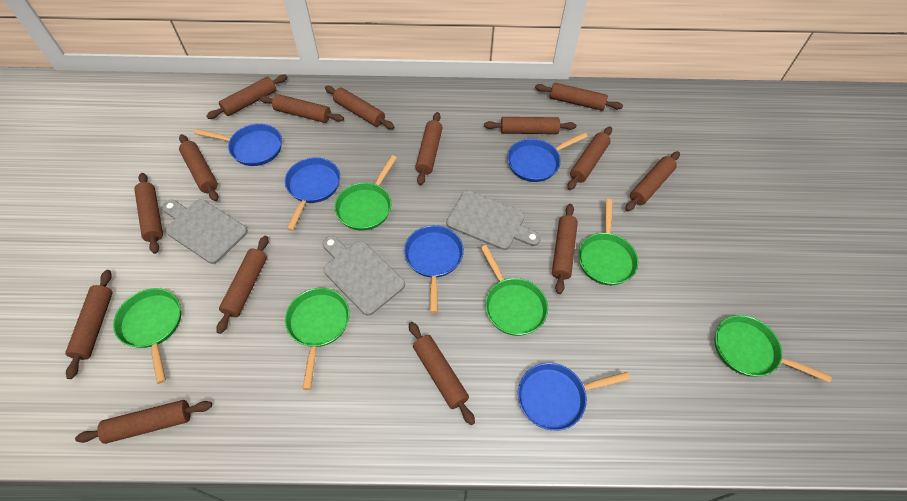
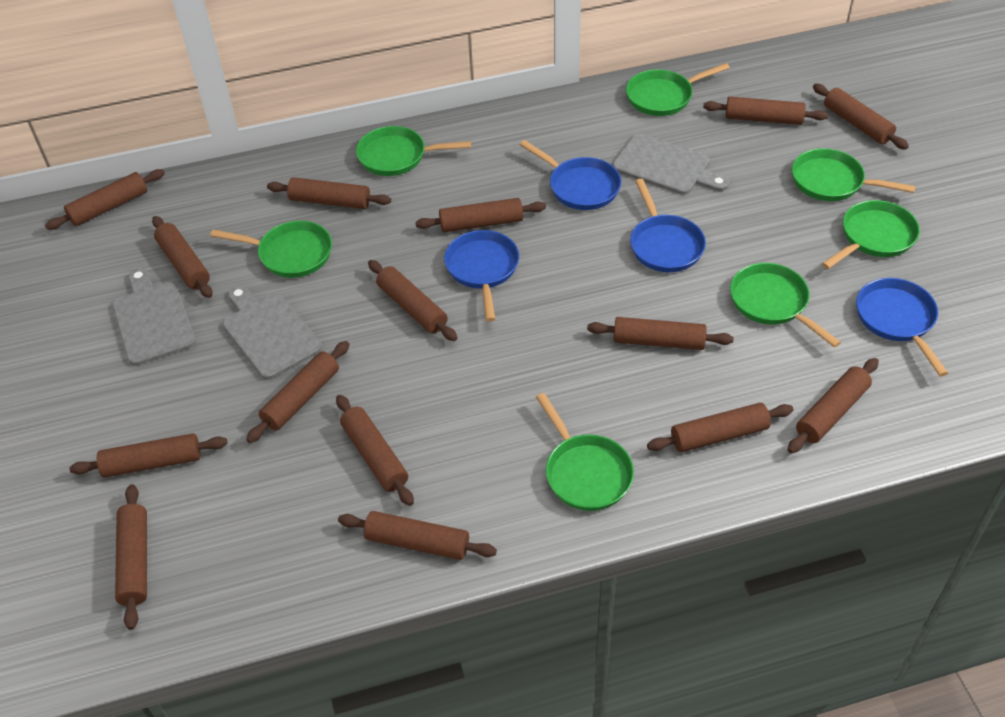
blue pan: [194,124,282,166] [285,157,340,231] [404,225,464,313] [507,132,588,182] [518,363,630,431] = 5 -> [444,230,519,322] [520,140,621,210] [630,179,706,272] [856,278,948,376] = 4
green pan: [113,288,181,384] [285,288,350,390] [335,155,397,231] [481,245,548,336] [578,199,638,285] [715,315,832,383] = 6 -> [210,221,332,278] [356,126,471,176] [536,393,634,511] [626,63,730,116] [730,263,841,348] [792,148,916,201] [822,200,920,269] = 7

